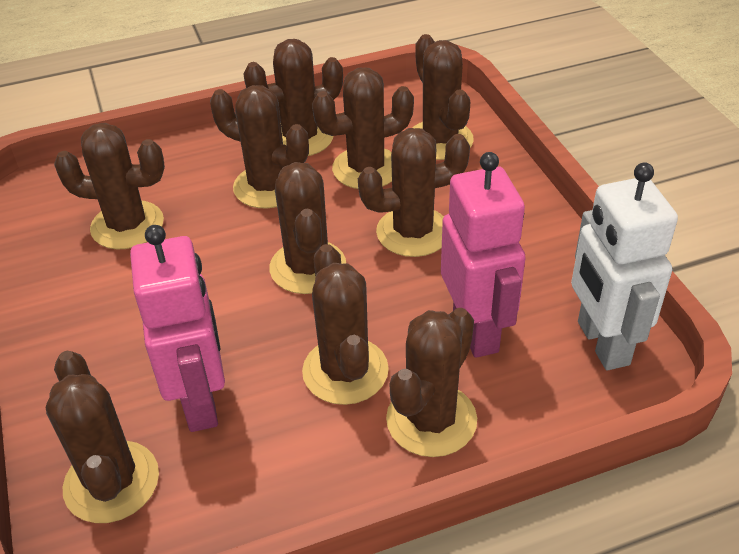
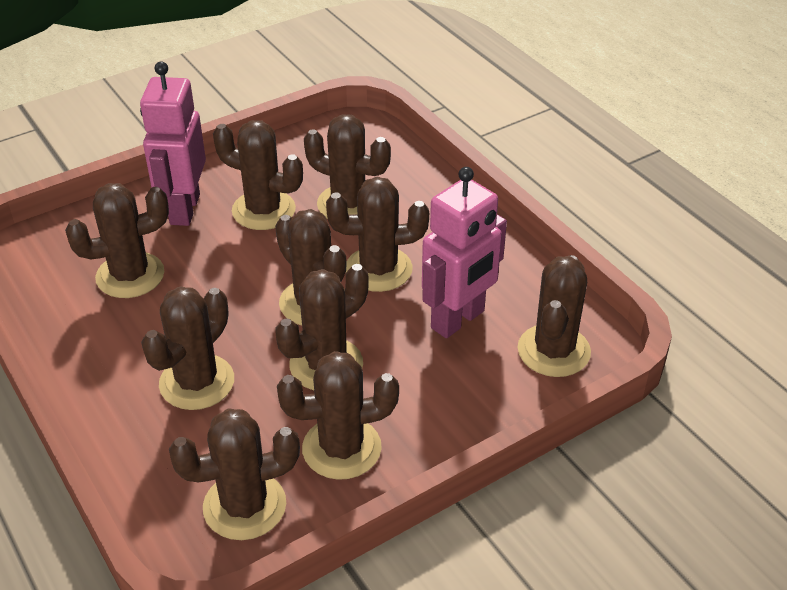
white robot: [571,162,678,370] = 1 -> none = 0

